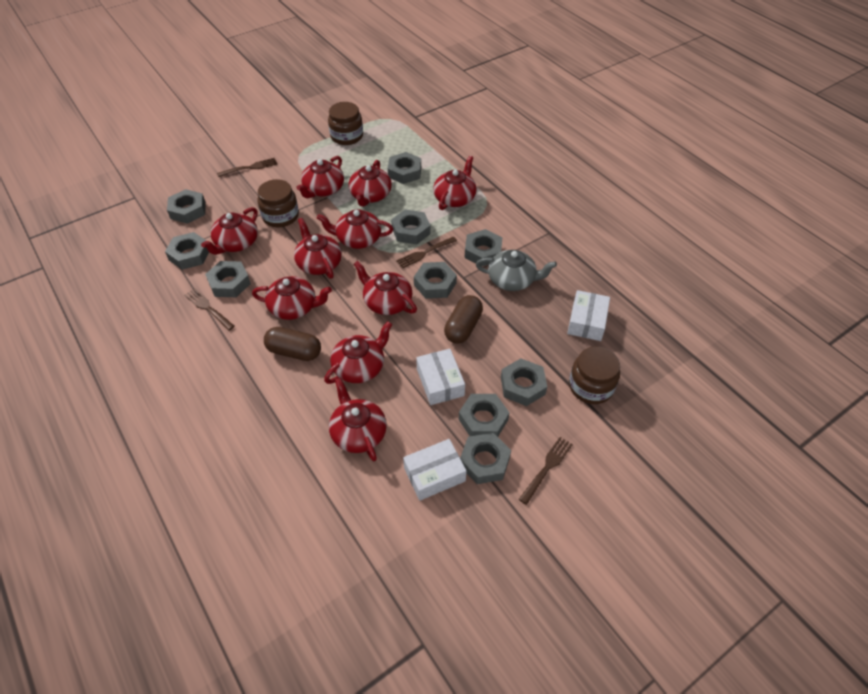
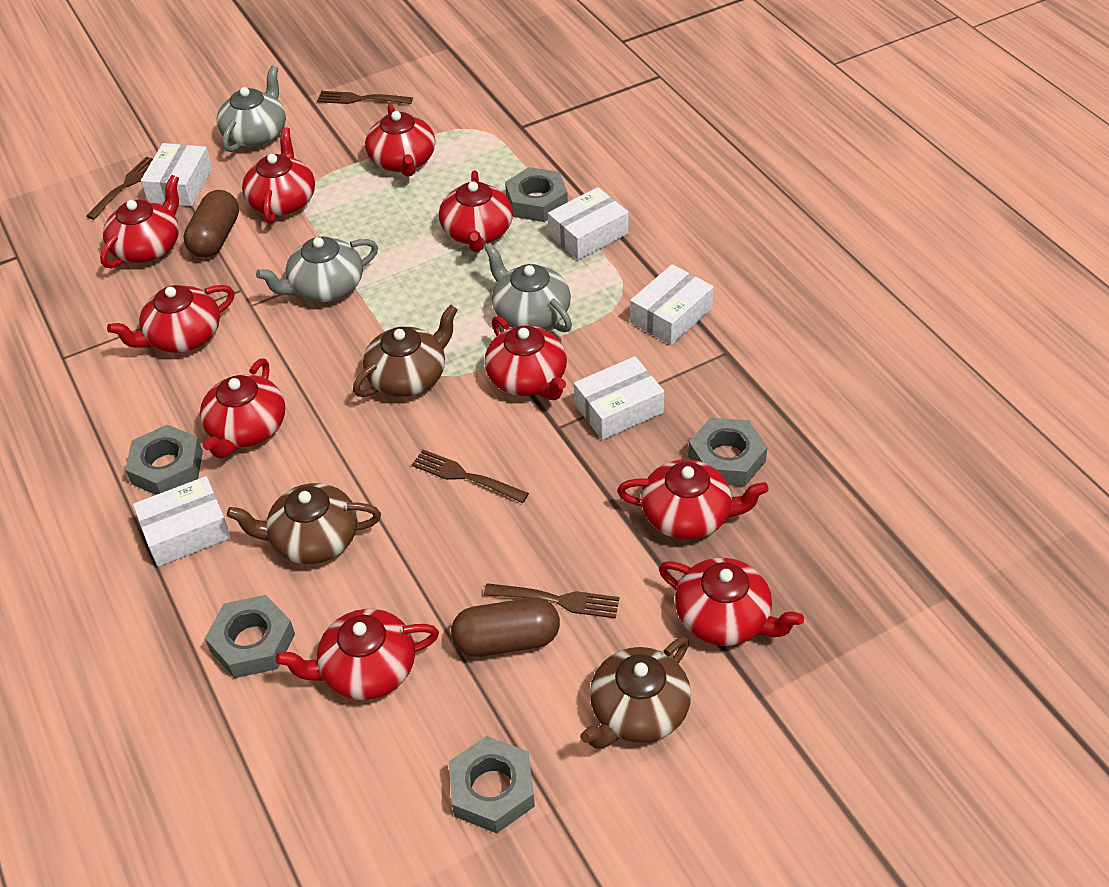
brown jar: [257,179,299,227] [328,102,363,145] [569,346,620,404] = 3 -> none = 0
brown teapot: none = 0 -> [227,483,381,564] [353,305,458,397] [580,636,691,749] = 3
grey nut: [165,232,209,270] [167,189,206,224] [205,261,251,297] [388,152,421,184] [391,209,431,244] [414,262,457,299] [458,394,510,437] [460,433,511,484] [465,229,502,267] [501,358,547,406] = 10 -> [125,424,203,495] [205,595,295,678] [449,736,535,833] [505,167,568,222] [688,418,768,486] = 5
grey teapot: [476,250,557,291] = 1 -> [217,65,286,152] [256,236,378,302] [484,243,572,332] = 3
white box: [403,439,467,501] [416,349,465,405] [567,290,610,341] = 3 -> [133,476,231,567] [141,143,212,206] [548,187,628,260] [574,356,664,440] [630,264,714,345] = 5

